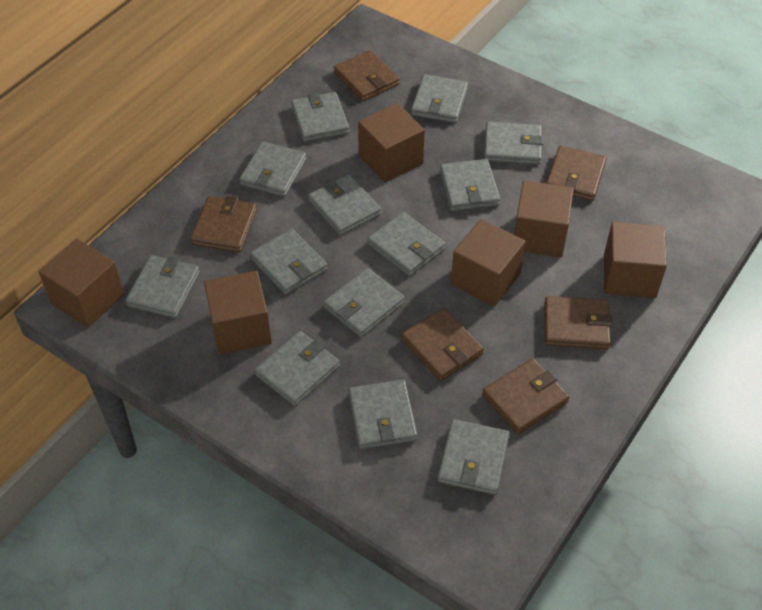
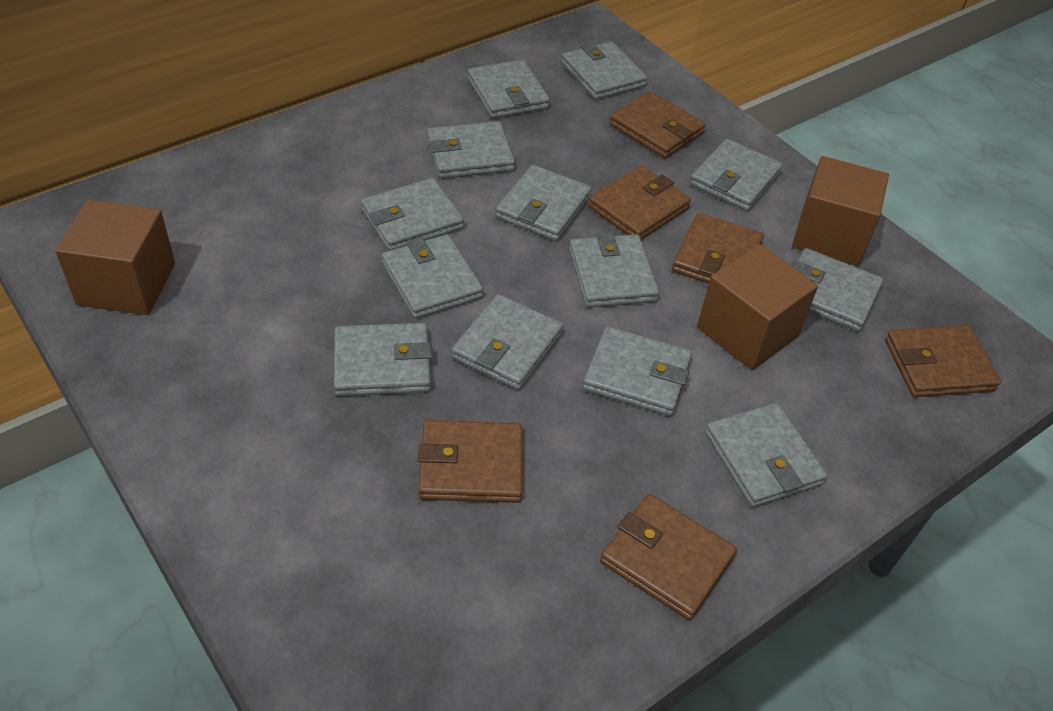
brown cube: [38,239,124,328] [204,271,272,354] [358,103,425,183] [451,219,526,307] [514,180,574,258] [604,222,667,298] = 6 -> [55,200,175,315] [697,244,818,370] [792,156,889,266] = 3

